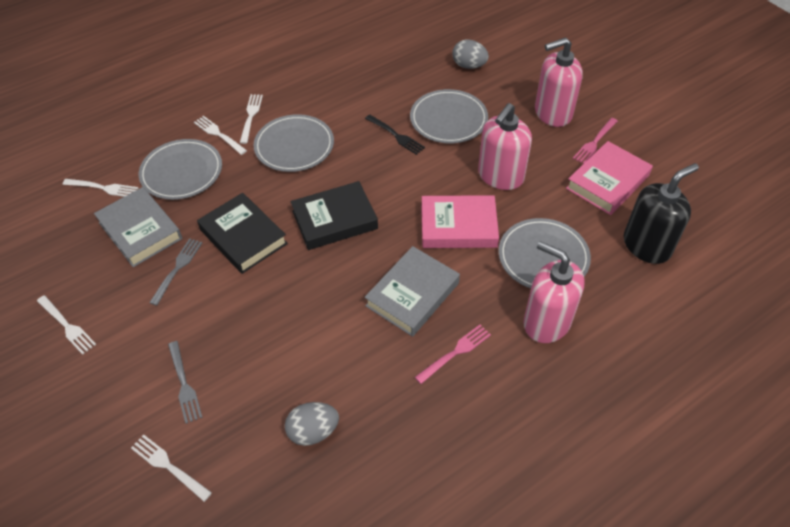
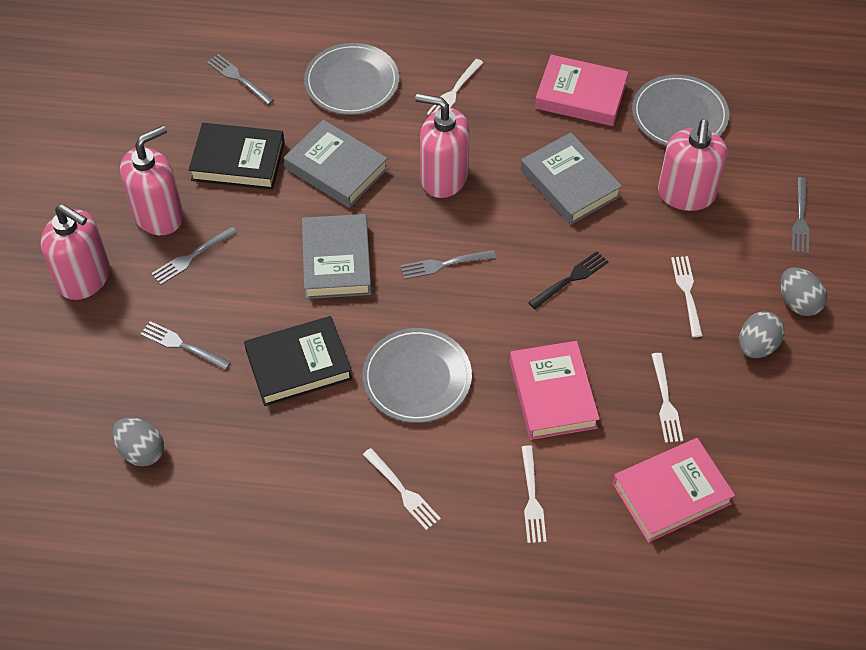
black soap dispenser: [624,163,699,264] = 1 -> none = 0
grey book: [94,187,182,267] [365,246,460,337] = 2 -> [284,120,388,208] [302,214,372,299] [521,132,622,225] = 3
grey egg: [285,402,339,446] [452,39,489,69] = 2 -> [112,417,164,466] [739,311,784,358] [780,267,827,316] = 3
grey fork: [149,238,202,306] [168,341,203,424] = 2 -> [140,321,231,370] [151,226,237,285] [207,54,274,105] [401,250,496,280] [791,177,809,254] = 5
grey plate: [139,139,222,200] [253,114,334,172] [410,89,488,143] [499,218,591,288] = 4 -> [304,43,399,115] [362,328,472,423] [632,74,729,146] = 3
pink book: [421,195,499,248] [566,141,653,215] = 2 -> [510,341,600,440] [535,55,628,126] [613,438,735,543] = 3
pink fork: [415,325,491,384] [573,118,618,164] = 2 -> none = 0
pink soap dispenser: [478,103,532,190] [524,241,585,343] [535,37,583,127] = 3 -> [41,204,110,300] [120,125,183,235] [415,94,470,198] [658,119,728,211] = 4

